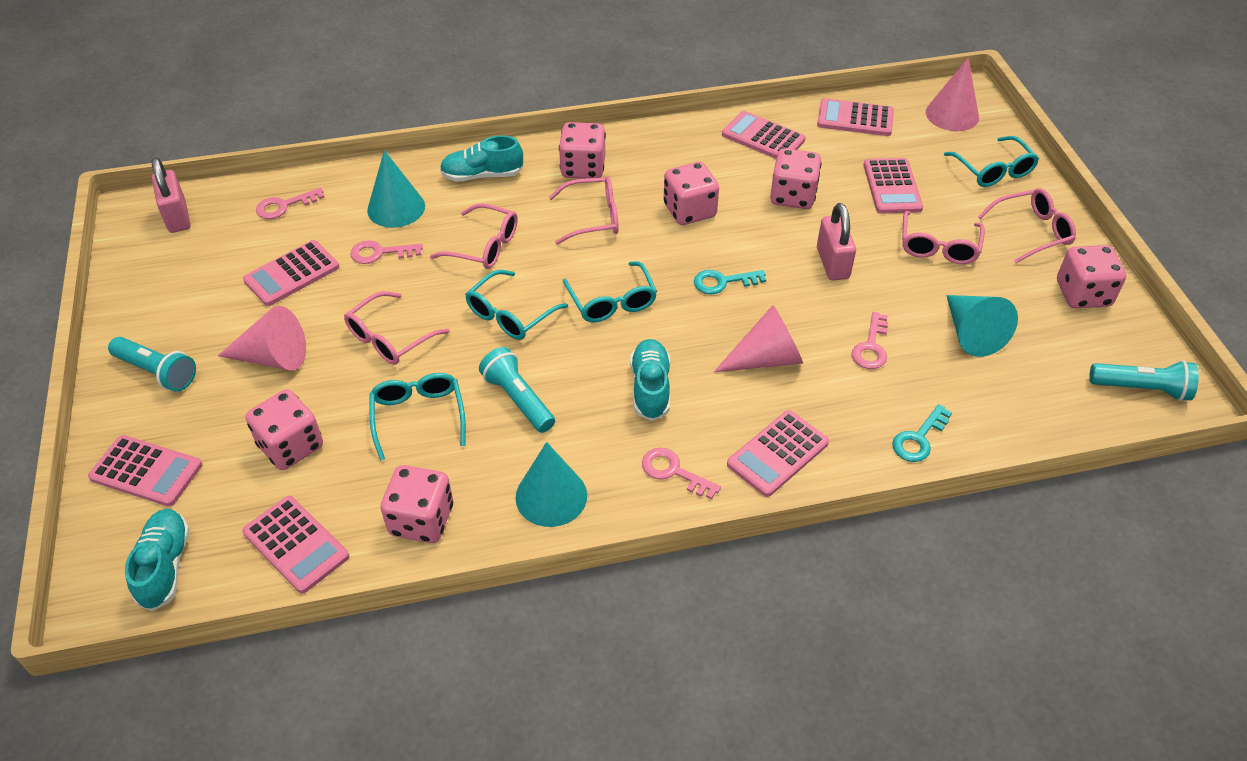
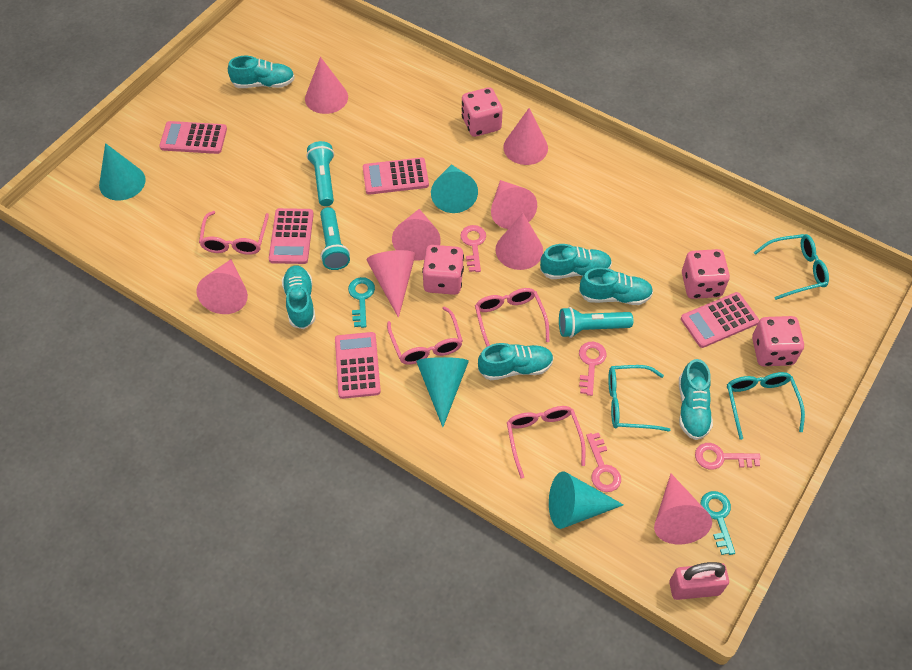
pink calculator: [88,435,202,507] [242,496,349,594] [243,240,339,306] [722,111,806,159] [727,410,829,497] [817,98,894,136] [863,158,923,214] = 7 -> [159,121,227,154] [269,208,314,264] [335,332,381,399] [363,157,429,195] [681,292,759,348] = 5
pink cone: [218,306,306,370] [714,305,803,372] [926,58,979,131] = 3 -> [196,259,248,314] [305,57,348,114] [366,250,415,318] [392,209,441,261] [491,180,537,229] [495,213,543,270] [503,108,548,165] [654,474,712,544] = 8
pink dice: [245,389,323,470] [380,465,453,543] [559,122,606,179] [664,162,719,225] [770,148,822,209] [1057,245,1127,308] = 6 -> [422,245,464,295] [462,87,503,137] [682,249,730,299] [752,316,804,366] = 4
pink glasses: [344,291,450,365] [430,203,518,269] [549,176,619,245] [902,211,985,264] [978,188,1076,263] = 5 -> [199,211,269,255] [387,306,463,365] [475,288,549,347] [507,406,586,478] = 4
pink padlock: [152,157,191,233] [817,203,856,281] = 2 -> [669,562,729,600] = 1
turquoise cone: [367,150,425,228] [515,442,587,527] [946,295,1018,357] = 3 -> [99,143,146,201] [416,357,469,427] [431,164,478,213] [549,471,624,529] = 4
turquoise glasses: [369,373,466,461] [465,270,568,340] [563,261,657,322] [944,136,1039,187] = 4 -> [608,365,670,432] [727,372,805,440] [754,234,829,300] = 3
turquoise shoe: [125,509,190,611] [440,136,523,182] [630,339,670,421] = 3 -> [228,56,295,88] [282,265,316,329] [478,343,554,380] [540,244,612,279] [579,267,653,305] [679,359,713,440] = 6

